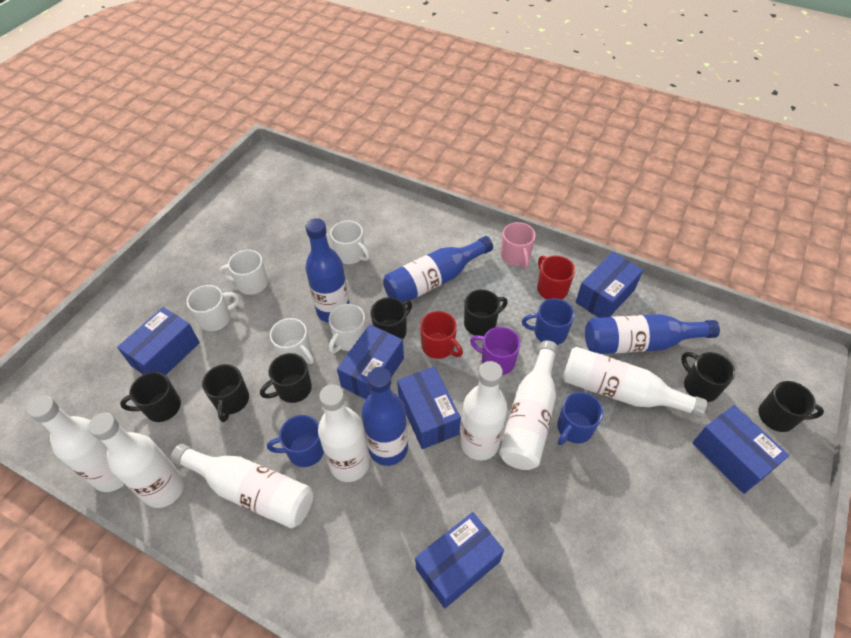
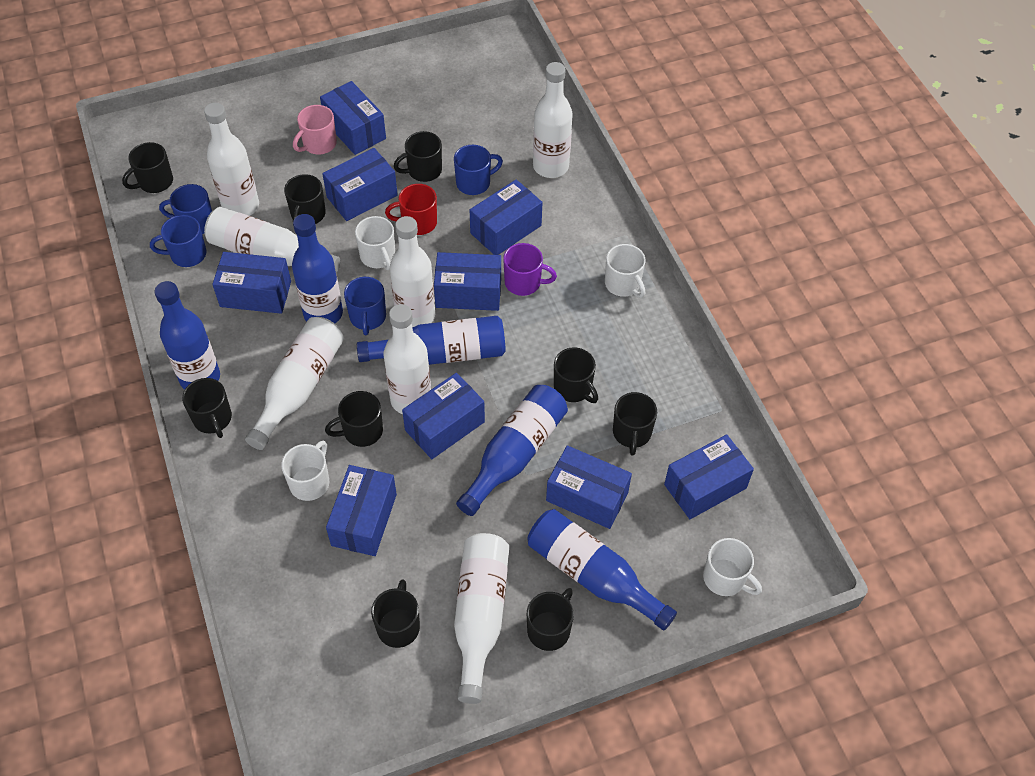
black mug: [120,372,181,422] [202,364,249,422] [260,353,312,403] [371,297,412,339] [464,289,508,336] [681,352,735,402] [758,381,824,432] = 7 -> [122,142,173,193] [182,378,232,438] [284,174,326,224] [325,391,383,447] [371,579,420,648] [394,131,442,182] [527,588,574,651] [554,347,598,403] [613,392,657,455] = 9
blue bottle: [305,218,350,323] [361,367,408,466] [383,236,493,301] [585,314,720,354] = 4 -> [154,281,220,390] [292,214,343,323] [357,316,506,365] [456,385,568,516] [528,509,677,630] = 5
blue box: [117,307,200,375] [337,324,404,399] [397,366,461,449] [415,512,504,608] [575,252,643,318] [692,405,789,494] = 6 -> [212,252,291,314] [320,81,386,155] [322,148,398,221] [326,465,397,556] [402,373,485,459] [434,252,501,311] [470,180,542,255] [546,445,632,529] [664,434,754,519] = 9
blue mug: [267,415,324,467] [522,298,575,345] [557,392,603,445] = 3 -> [150,215,207,267] [159,184,212,234] [344,277,386,335] [454,145,503,195] = 4
red mug: [420,311,463,359] [537,256,575,300] = 2 -> [385,184,437,235] = 1
white mug: [187,285,240,331] [219,250,268,295] [270,318,314,364] [329,304,366,353] [330,221,370,264] = 5 -> [281,441,329,501] [355,216,395,270] [605,244,646,298] [703,538,762,596] = 4

